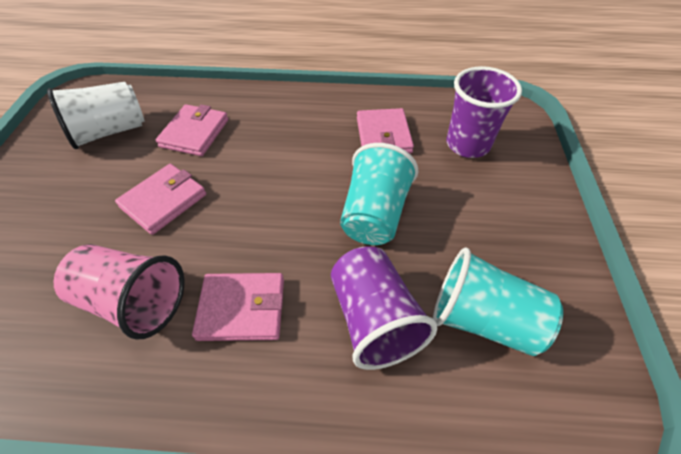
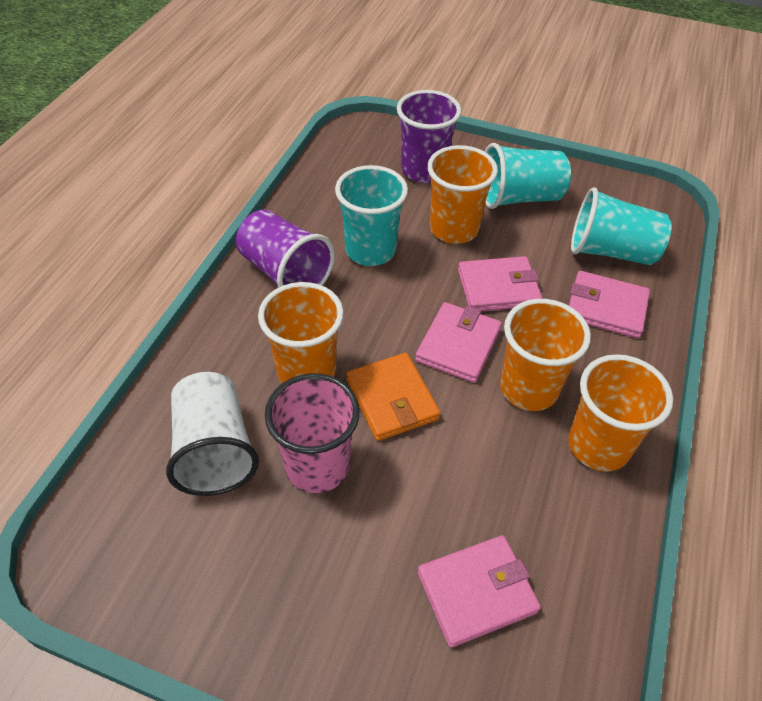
orange cup: none = 0 -> [258,282,344,384] [427,145,498,244] [500,299,591,411] [568,354,673,472] = 4
orange wallet: none = 0 -> [347,353,440,441] = 1
turquoise cup: [340,143,419,245] [433,247,563,356] = 2 -> [335,165,408,266] [484,143,571,209] [571,187,672,265] = 3

